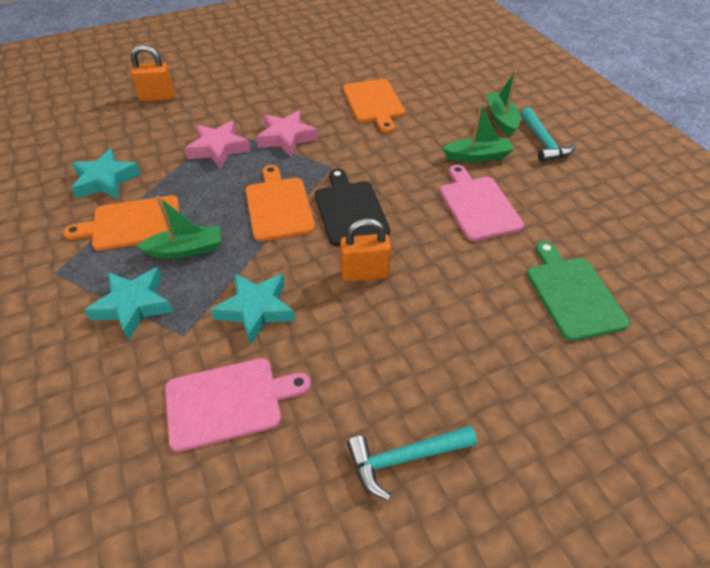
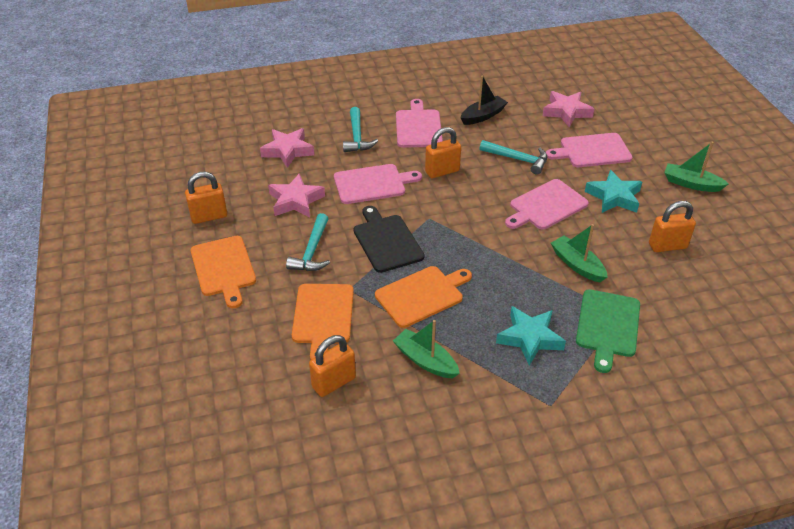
black boat: none = 0 -> [460,75,508,125] = 1
orange padlock: [130,45,175,101] [340,218,391,282] = 2 -> [185,172,227,224] [309,335,356,397] [425,127,461,178] [649,201,696,252] = 4
pink cutting board: [165,358,311,452] [440,165,524,241] = 2 -> [334,164,422,204] [396,99,443,148] [505,179,589,230] [546,133,633,167] = 4
pink star: [185,121,251,169] [256,110,318,157] = 2 -> [260,128,314,168] [268,174,325,217] [543,91,594,127] = 3
turquoise hammer: [347,425,477,500] [520,107,576,162] = 2 -> [286,213,330,271] [343,107,378,152] [480,140,547,175] = 3
turquoise star: [71,149,141,199] [84,267,173,340] [211,273,295,345] = 3 -> [496,306,566,366] [585,170,642,213] = 2

